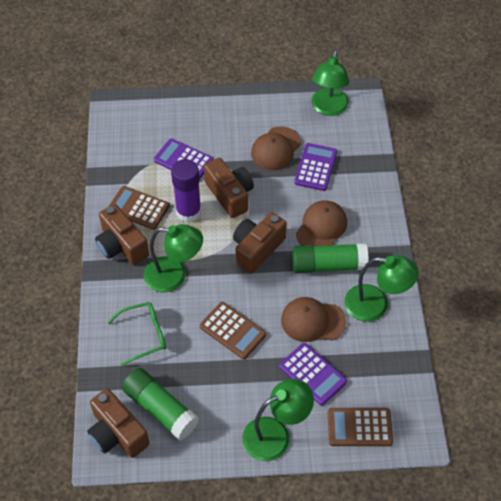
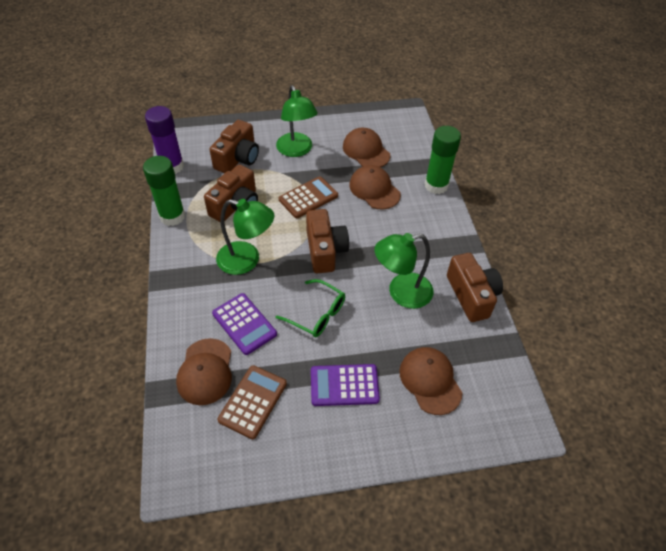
brown calculator: [108,186,170,230] [200,302,266,359] [328,408,393,446] = 3 -> [217,365,287,439] [279,176,338,218] = 2
brown cap: [251,126,301,170] [281,297,346,342] [296,200,347,246] = 3 -> [176,338,232,405] [343,128,390,167] [349,165,401,209] [399,347,463,415] = 4
green lamp: [144,224,203,293] [242,379,314,461] [312,50,349,116] [345,255,419,322] = 4 -> [216,199,274,275] [276,85,318,157] [374,233,433,309] = 3
purple calculator: [154,138,214,180] [279,343,347,406] [294,143,337,191] = 3 -> [212,293,277,355] [311,364,380,406] = 2

